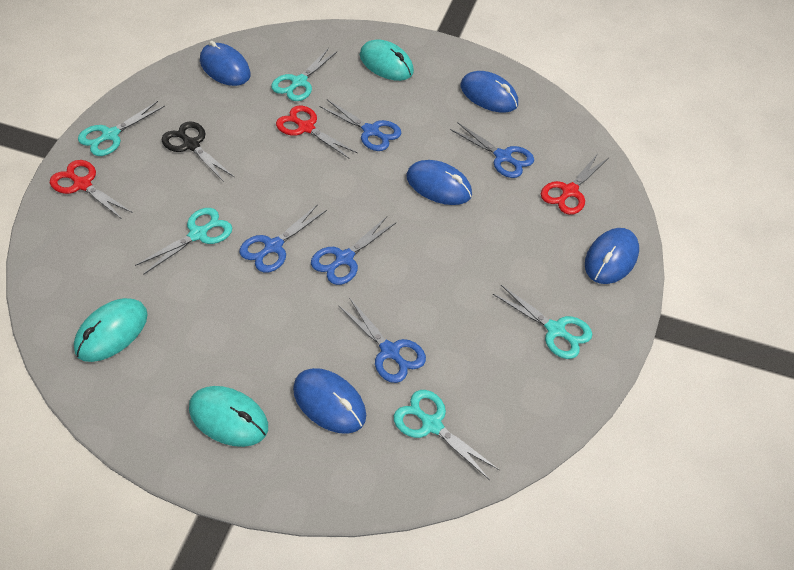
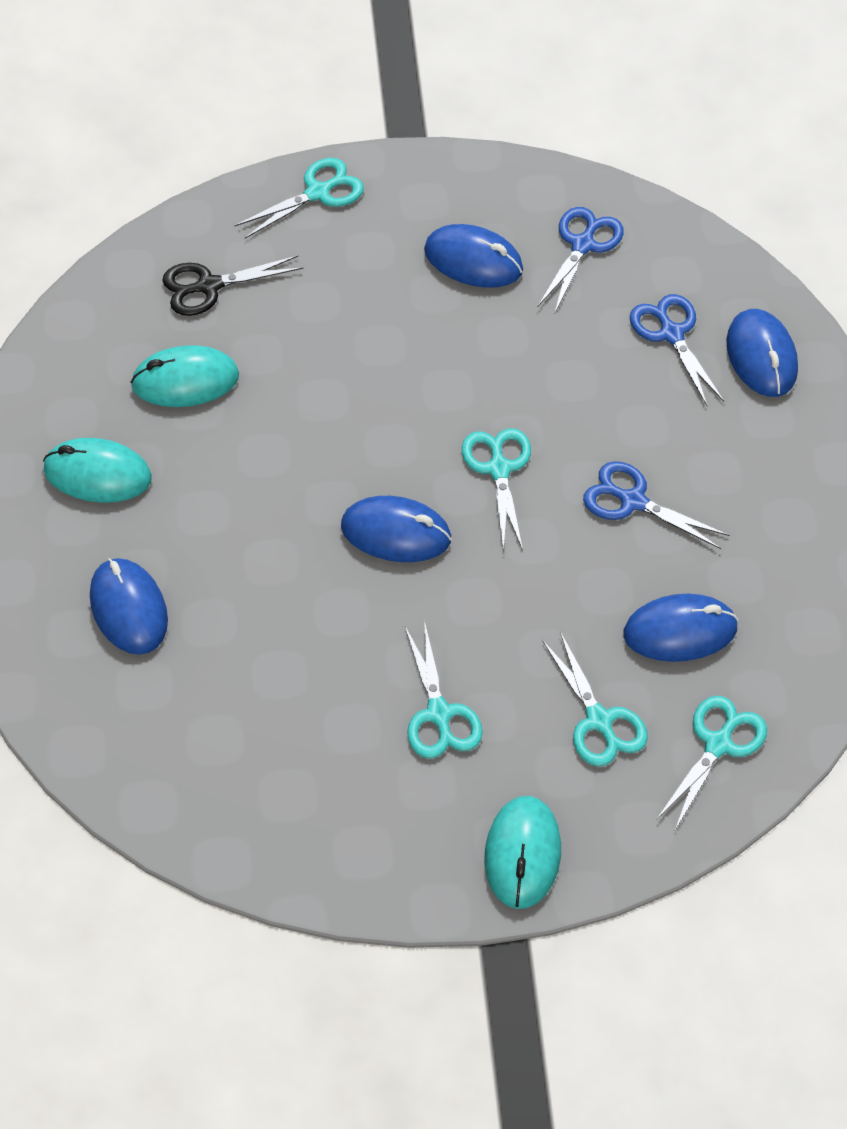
blue scissors: [239,204,327,273] [311,217,397,285] [319,99,401,151] [338,298,426,383] [450,122,534,178] = 5 -> [538,207,624,312] [583,461,729,549] [630,294,724,407] = 3
red scissors: [50,160,133,219] [276,106,357,159] [541,154,608,215] = 3 -> none = 0

